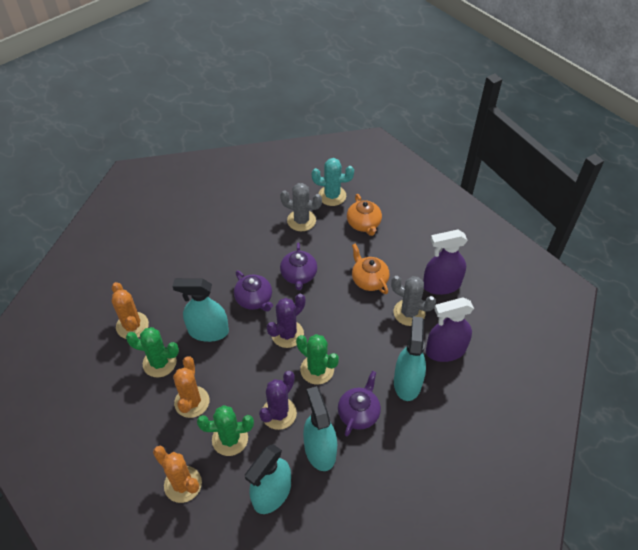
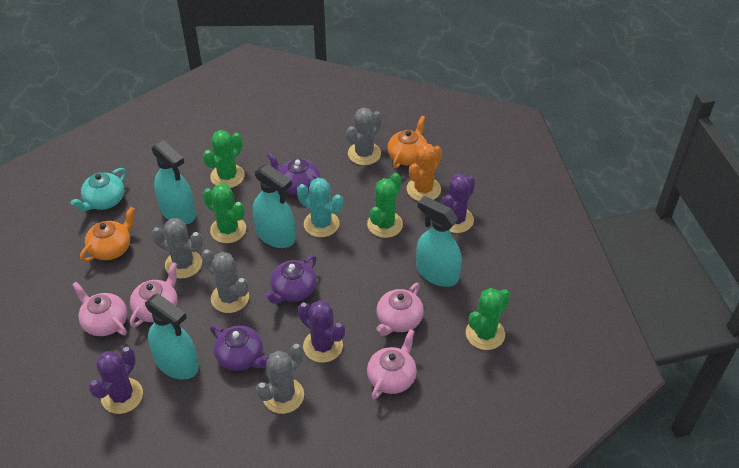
green cactus: [126,327,179,377] [197,405,254,456] [296,334,339,385] = 3 -> [203,130,245,188] [203,184,246,243] [367,173,403,238] [466,288,510,350] = 4
grey cactus: [280,183,322,231] [391,276,436,326] = 2 -> [152,218,203,279] [201,249,249,313] [256,344,304,414] [346,108,382,165] = 4
orange cactus: [112,282,149,339] [153,446,202,503] [173,356,209,418] = 3 -> [407,143,442,201] = 1
pink teapot: none = 0 -> [72,282,127,336] [130,262,178,327] [367,329,417,400] [376,283,424,336] = 4
purple cactus: [259,371,297,430] [267,294,305,348] = 2 -> [88,347,143,414] [298,300,345,363] [442,174,475,233] = 3
purple spray bottle: [423,230,468,295] [426,297,474,362] = 2 -> none = 0
turquoise teapot: none = 0 -> [70,168,126,211] = 1

